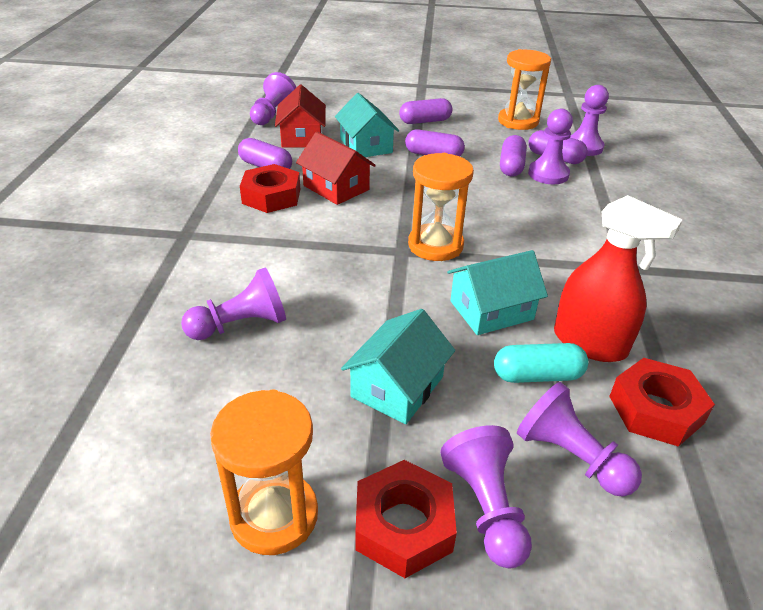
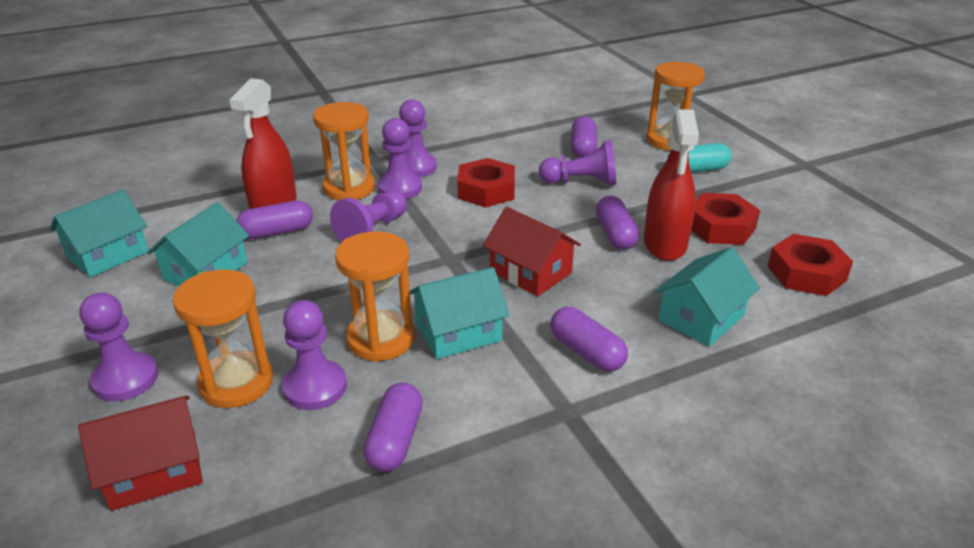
orange hourglass: [210,389,318,555] [408,153,474,261] [498,49,551,130] = 3 -> [172,270,273,408] [313,102,375,200] [335,231,415,362] [646,62,705,151] = 4
red spray bottle: [554,195,683,362] = 1 -> [229,78,297,209] [644,109,699,261] = 2
turquoise house: [335,93,399,157] [341,309,455,424] [447,250,548,335] = 3 -> [50,190,149,277] [147,202,249,286] [410,267,510,359] [655,247,760,347] = 4

